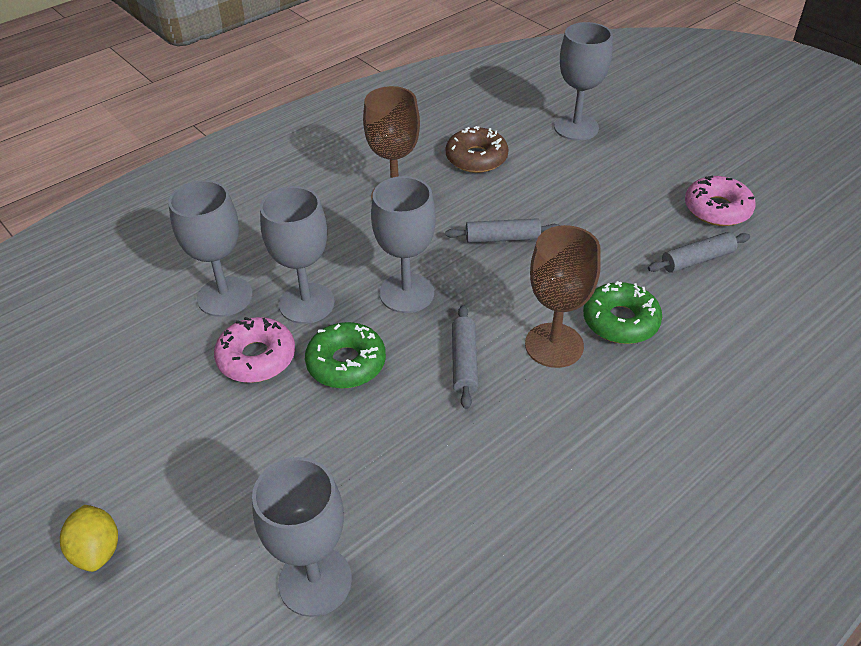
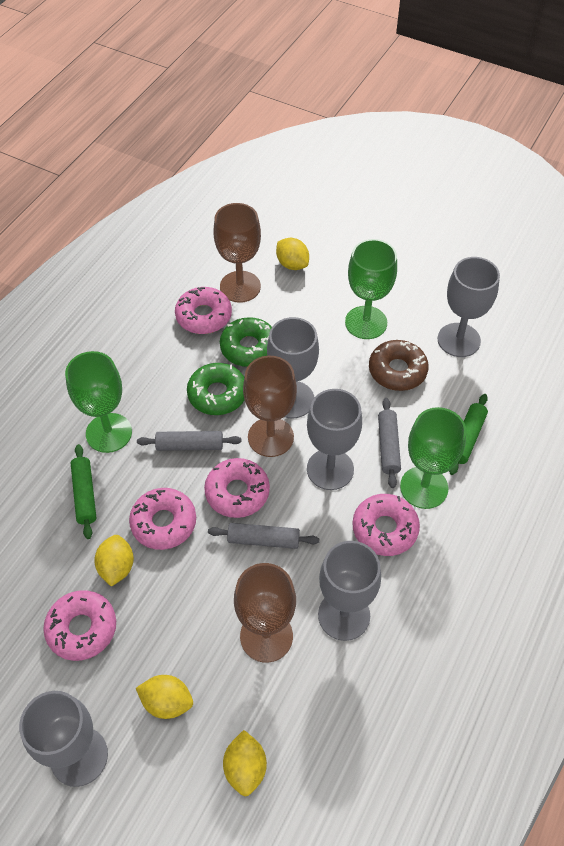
brown goblet: [363,86,420,199] [525,225,601,368] = 2 -> [214,203,261,303] [234,563,296,663] [243,356,297,457] = 3
green goblet: none = 0 -> [65,351,132,453] [345,239,397,339] [400,407,466,509] = 3
green rolling pin: none = 0 -> [71,444,96,539] [449,394,488,475] = 2
pink donut: [214,317,295,383] [685,176,756,226] = 2 -> [43,590,116,661] [129,488,196,550] [175,287,232,334] [204,458,270,518] [352,494,420,556] = 5
yellow lemon: [60,505,118,572] = 1 -> [94,535,134,587] [136,675,193,719] [223,730,267,796] [276,238,309,270] = 4

